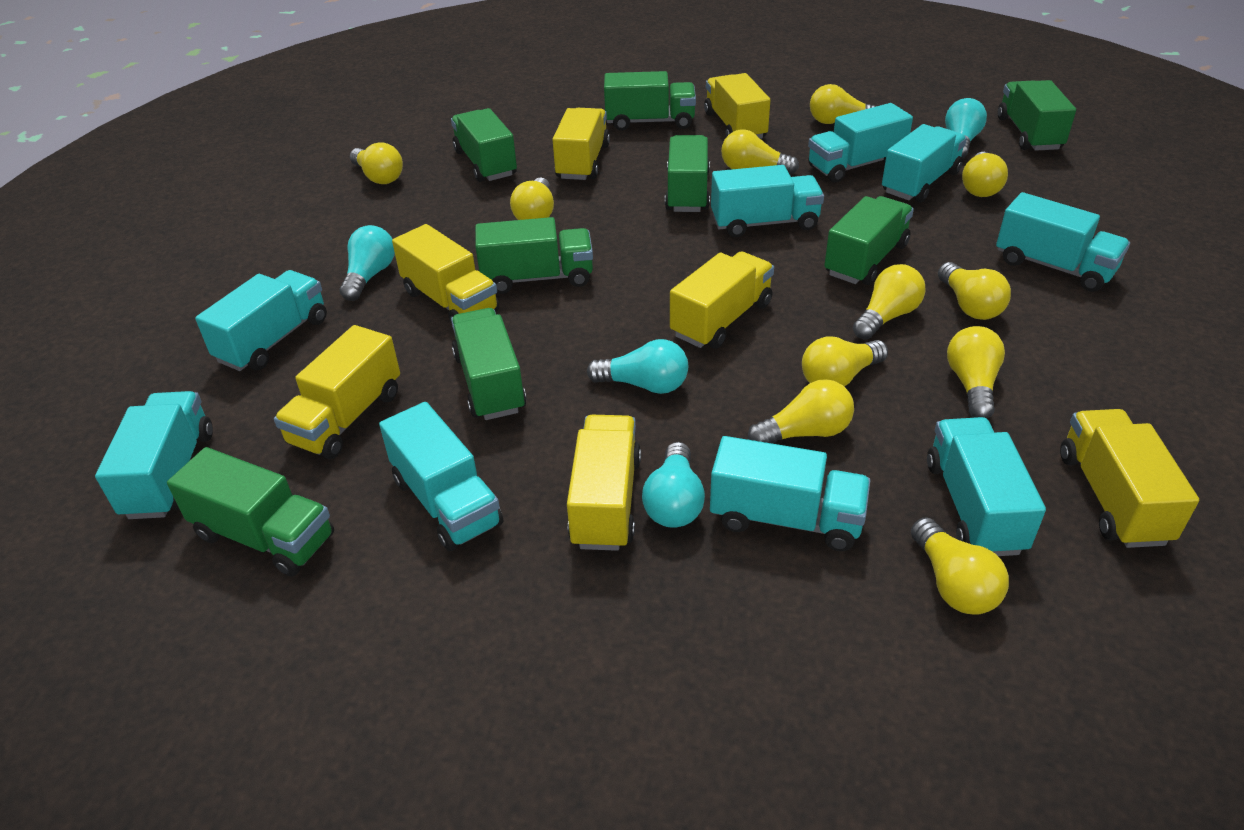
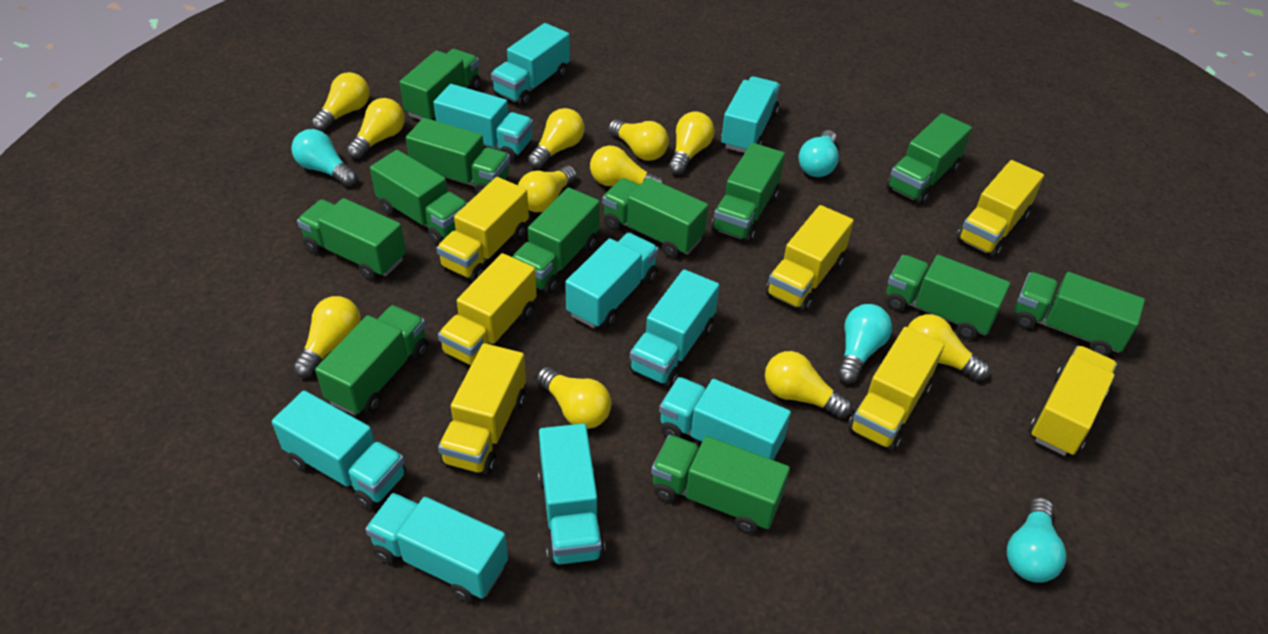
green truck: [167,447,334,577] [451,108,517,182] [451,308,526,420] [475,217,593,294] [604,71,696,131] [665,135,710,212] [824,196,914,285] [998,80,1076,151] = 8 -> [297,198,406,280] [315,305,428,416] [370,150,467,245] [399,49,481,121] [406,118,510,194] [513,187,600,294] [602,178,708,258] [651,435,790,533] [711,143,785,243] [886,113,972,205] [886,255,1010,339] [1015,272,1145,356] = 12

